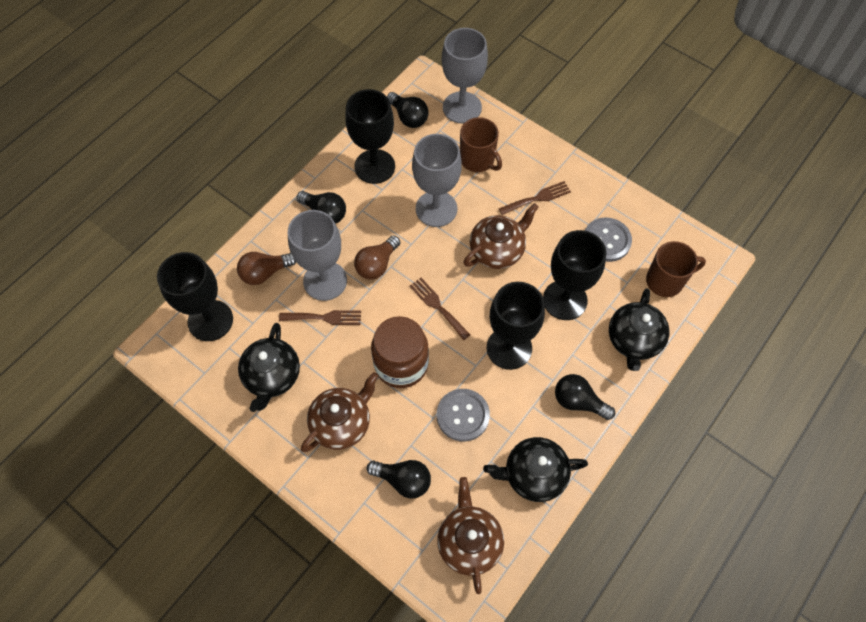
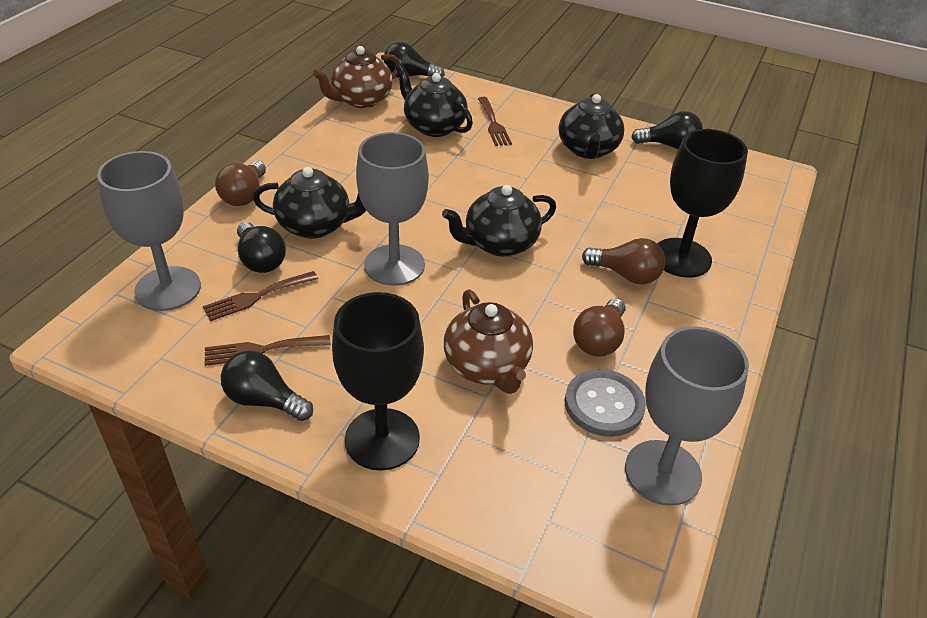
black goblet: [157,252,233,341] [345,89,395,184] [487,282,545,370] [543,230,606,320] = 4 -> [332,292,424,471] [657,129,748,278] = 2
black teapot: [238,323,300,412] [483,437,588,502] [609,288,669,371] = 3 -> [253,167,366,239] [395,64,473,137] [442,185,556,257] [559,94,624,159] = 4
brown jar: [371,316,429,388] = 1 -> none = 0
brown light bulb: [237,252,296,285] [354,235,400,280] = 2 -> [215,161,266,206] [573,298,626,357] [582,238,666,284] = 3
brown mug: [460,117,502,172] [646,241,706,297] = 2 -> none = 0
brown teapot: [301,372,378,452] [437,477,504,594] [464,203,539,269] = 3 -> [313,46,400,108] [444,289,533,394] = 2
grey button: [437,389,490,442] [585,217,632,262] = 2 -> [565,369,646,437] = 1

